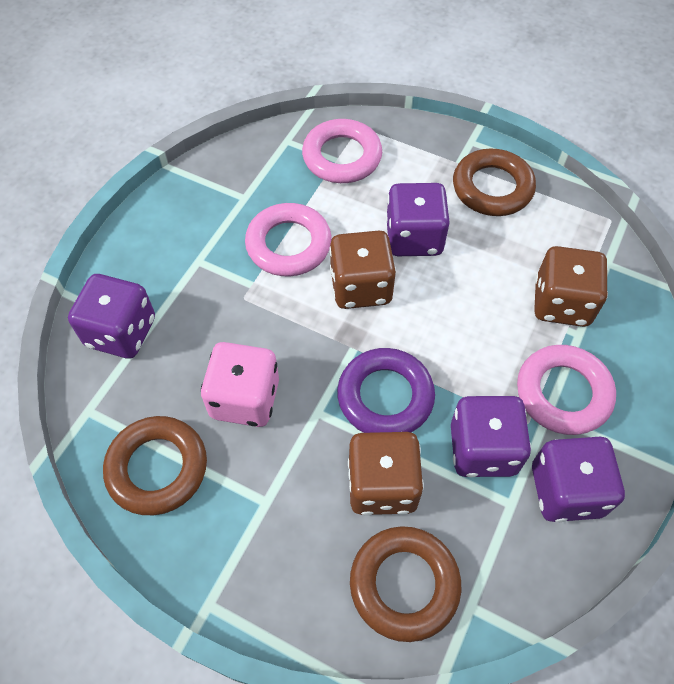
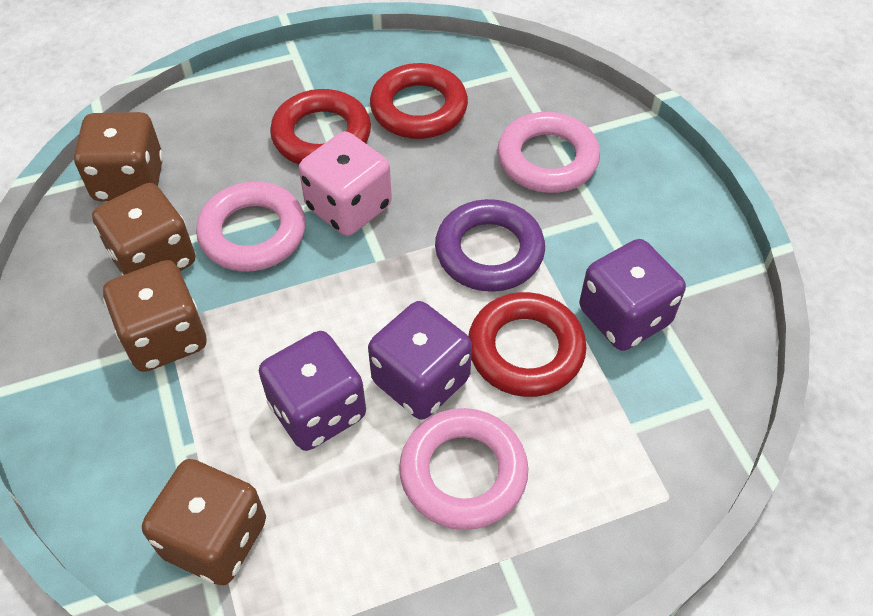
brown dice: [329,231,396,309] [348,432,424,516] [534,246,608,327] = 3 -> [74,112,163,201] [92,183,195,275] [103,260,206,372] [142,459,266,585] = 4
brown ring: [103,416,207,515] [350,526,461,642] [453,148,536,216] = 3 -> none = 0
purple dice: [68,274,155,359] [386,183,450,256] [451,396,531,478] [532,437,625,522] = 4 -> [259,331,366,451] [368,301,472,420] [579,239,686,351] = 3
red ring: none = 0 -> [270,89,371,164] [370,63,468,139] [468,292,586,397] = 3

